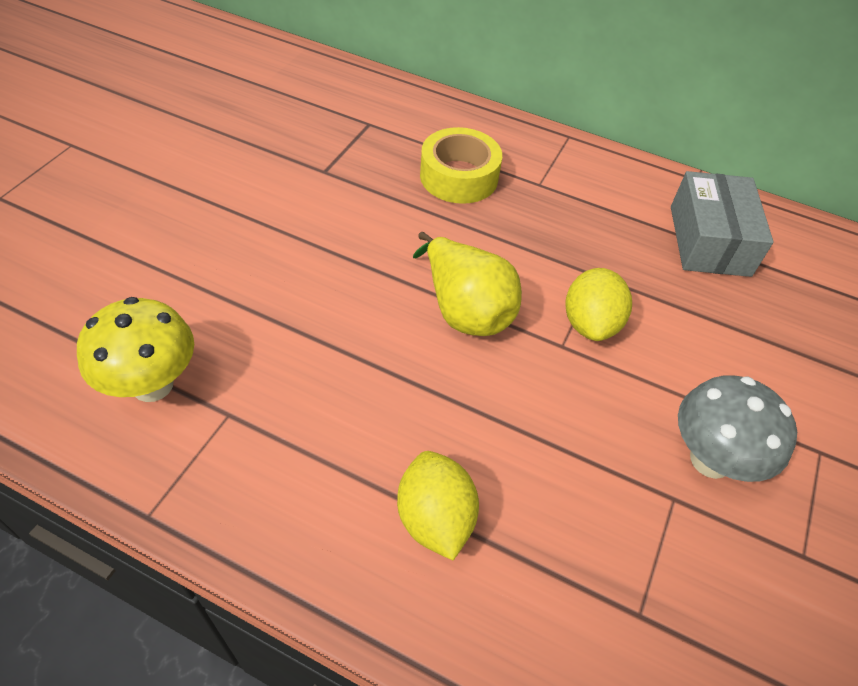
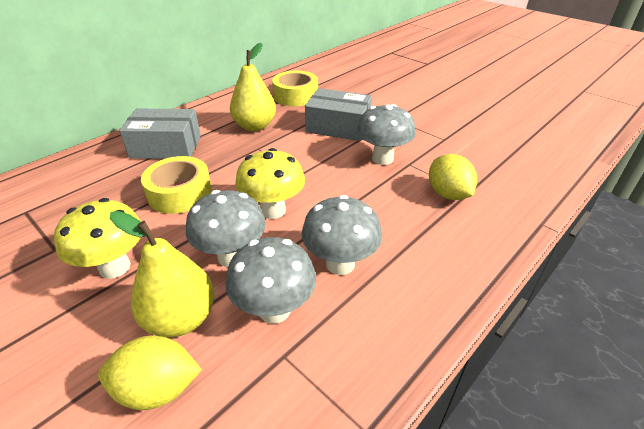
grey box: [671,171,774,277] = 1 -> [119,109,201,159] [305,88,372,141] = 2
grey mushroom: [678,375,797,482] = 1 -> [186,190,266,267] [226,237,316,324] [302,195,382,275] [356,104,416,165] = 4
yellow mushroom: [77,297,194,402] = 1 -> [54,198,142,279] [235,148,305,219] = 2
yellow pear: [413,232,522,336] = 1 -> [110,211,215,337] [230,43,276,131] = 2
yellow tape: [420,127,502,204] = 1 -> [141,156,212,214] [272,70,318,106] = 2

